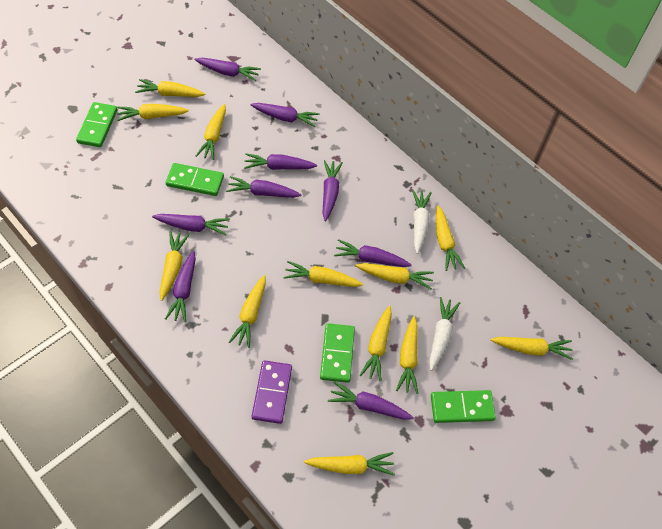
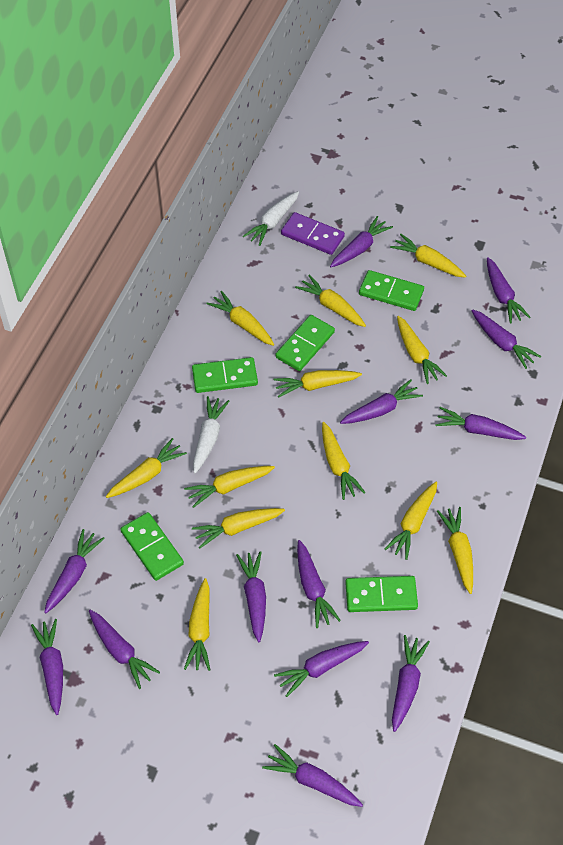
green domino: [76,102,118,147] [166,163,224,196] [320,323,355,383] [431,390,496,423] = 4 -> [121,512,184,581] [192,357,258,393] [276,315,335,371] [345,576,418,612] [359,270,424,311] = 5
purple carrot: [152,214,230,235] [165,251,196,322] [194,58,261,81] [226,176,302,198] [244,153,317,170] [251,103,320,127] [322,160,343,221] [328,381,414,420] [334,239,412,267] = 9 -> [31,619,63,715] [44,529,105,613] [89,610,160,689] [236,551,266,642] [262,744,363,807] [274,641,369,697] [297,540,341,628] [330,216,393,267] [340,379,423,424] [392,635,430,732] [435,407,526,440] [472,309,541,369] [487,257,530,323] = 13

